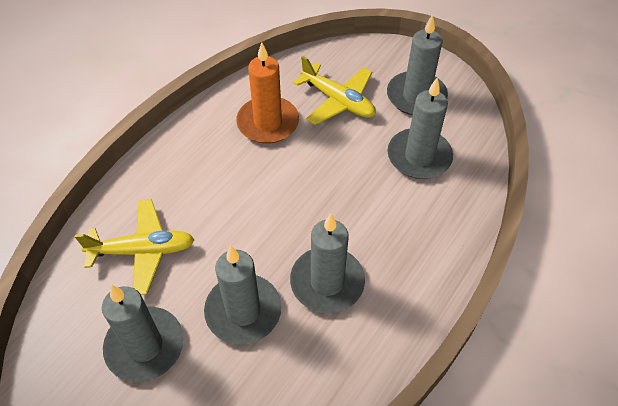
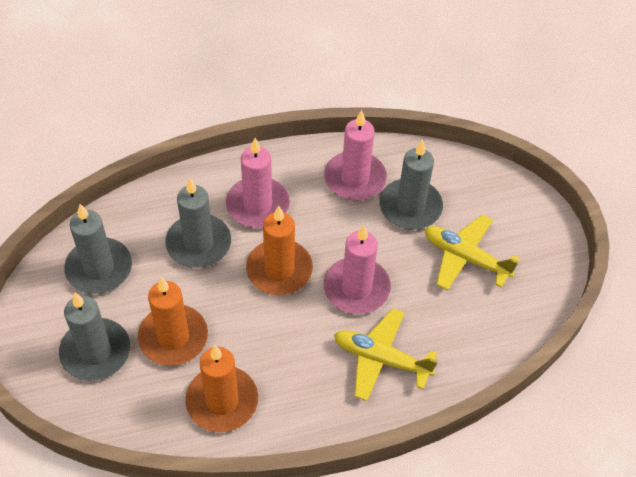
grey candle: [102,285,184,382] [204,245,282,344] [290,213,365,313] [387,14,448,115] [387,78,453,179] = 5 -> [59,293,130,381] [64,204,132,294] [165,178,231,268] [380,140,443,230] = 4
orange candle: [236,42,299,144] = 1 -> [138,277,208,366] [185,346,258,432] [246,206,313,295] = 3
pink candle: none = 0 -> [226,138,290,228] [324,110,387,200] [324,225,391,314] = 3

